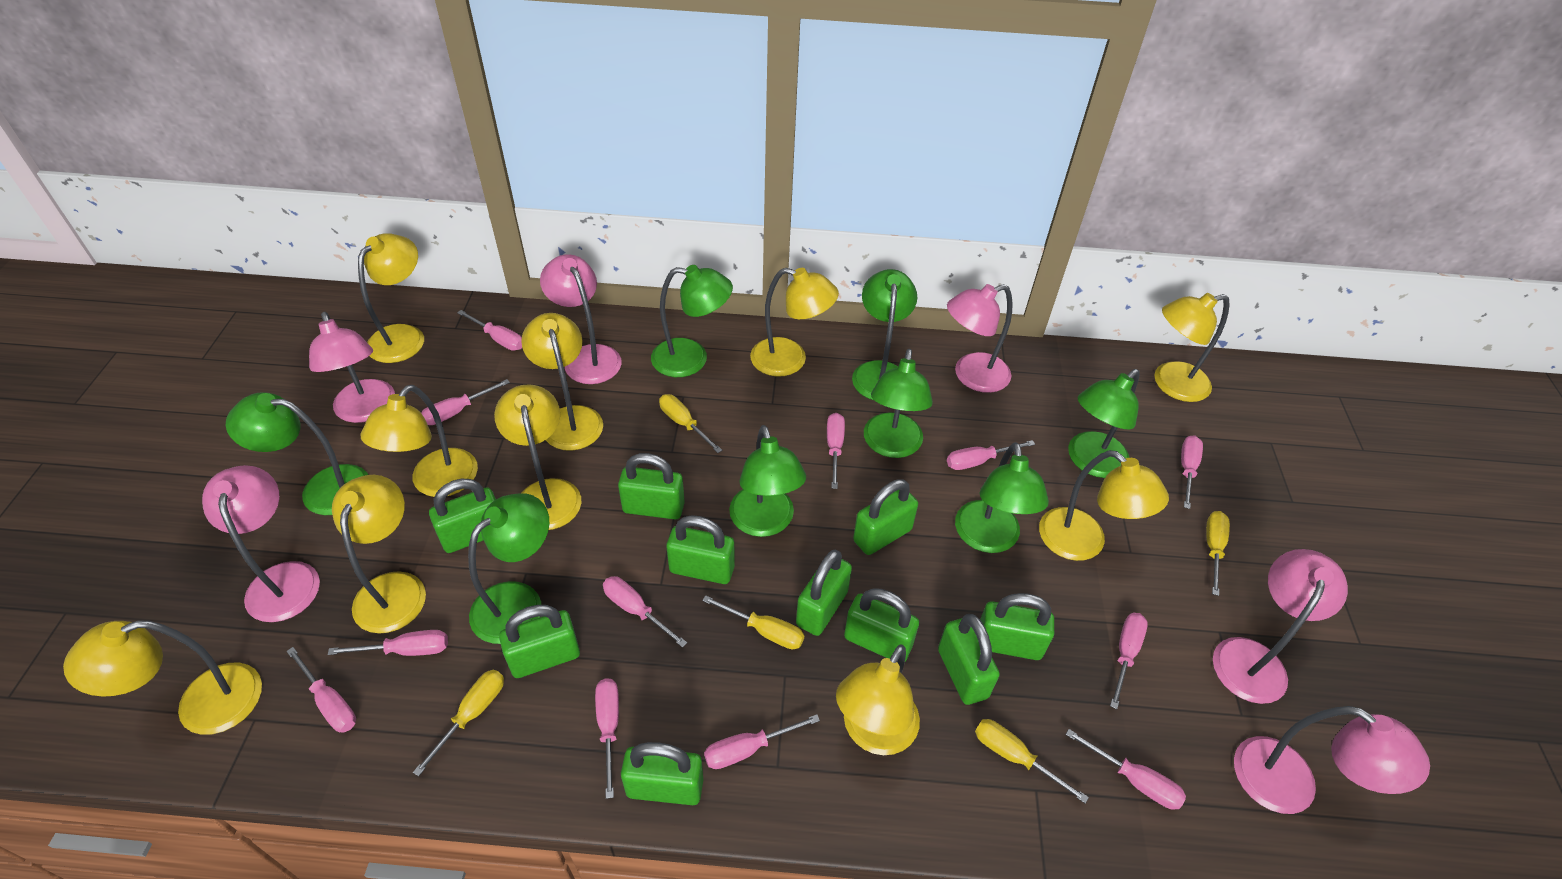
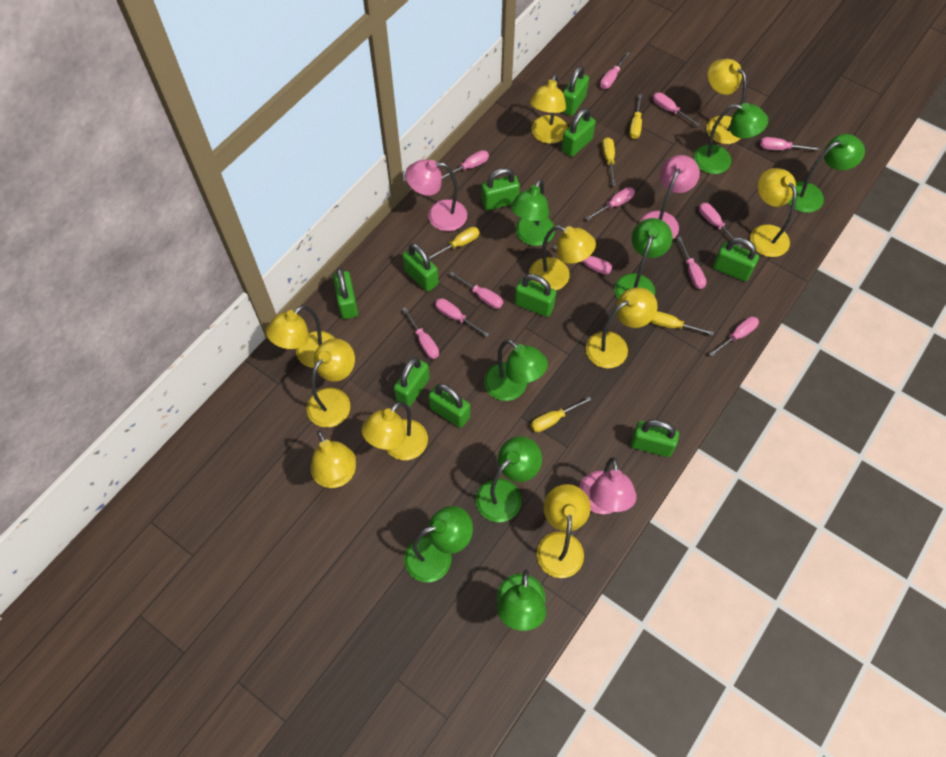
pink lamp: [202,465,320,622] [309,312,395,423] [540,254,622,384] [947,284,1012,393] [1213,549,1348,704] [1234,706,1430,814] = 6 -> [405,159,467,231] [579,457,637,514] [640,155,700,239] = 3

